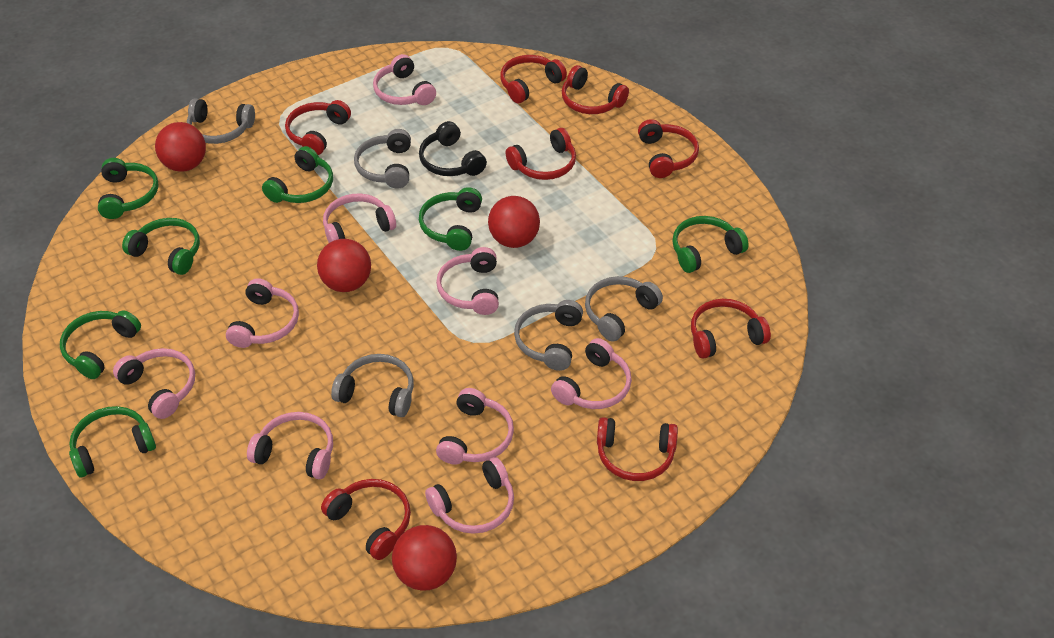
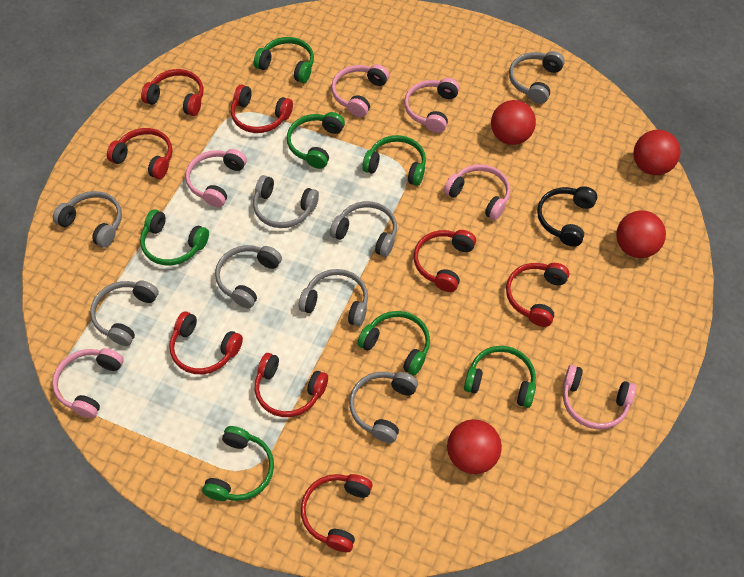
grey headphones: [187,98,255,144] [331,354,414,417] [354,129,411,189] [514,300,583,371] [585,276,663,341] = 5 -> [53,191,122,248] [90,280,159,346] [215,245,282,308] [253,175,319,228] [299,269,368,327] [330,201,397,257] [349,372,418,443] [509,51,565,104] = 8
pink headphones: [113,348,195,419] [226,278,299,348] [247,412,333,479] [323,193,396,243] [373,54,436,105] [425,457,514,534] [436,247,499,315] [436,388,514,464] [551,338,632,409] = 9 -> [52,348,124,418] [185,149,247,207] [331,64,389,117] [404,78,460,133] [444,164,510,220] [563,365,636,429] = 6

